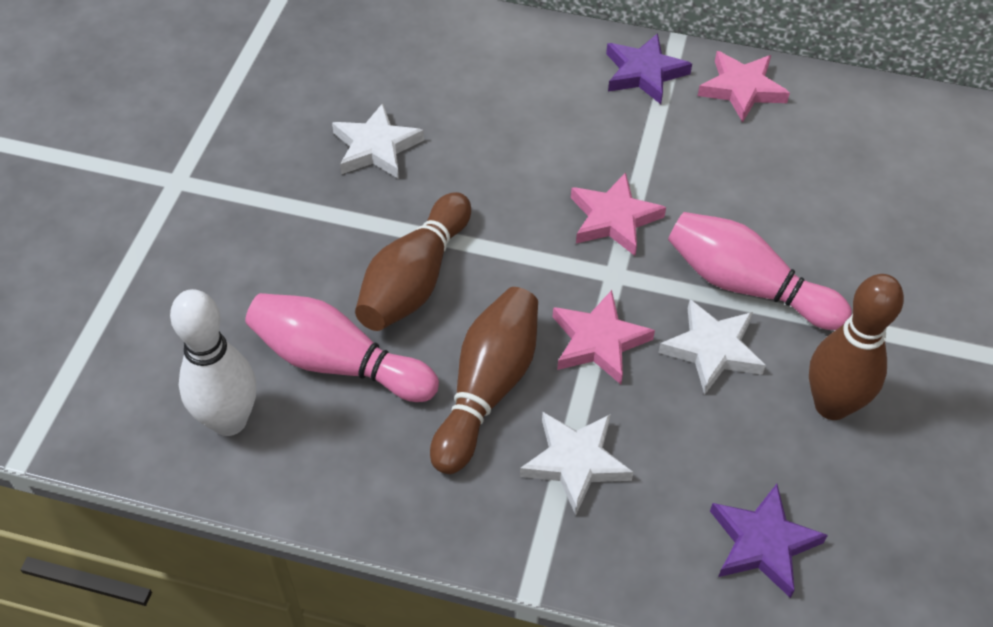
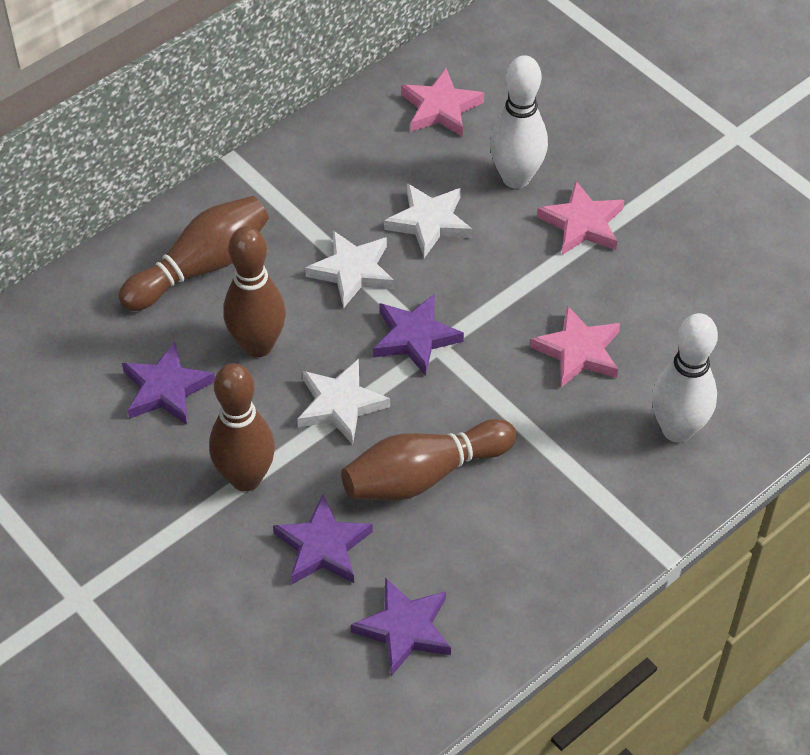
brown bowling pin: [355,192,471,331] [430,287,538,474] [809,274,904,420] = 3 -> [118,196,269,311] [209,363,275,492] [223,226,286,358] [341,419,517,501] = 4
pink bowling pin: [245,293,439,402] [668,212,852,330] = 2 -> none = 0
purple star: [606,33,692,104] [710,484,828,598] = 2 -> [122,341,215,425] [273,495,373,584] [351,578,451,676] [373,294,464,376] = 4
white bowling pin: [170,289,256,436] = 1 -> [490,55,548,189] [652,313,718,443] = 2

